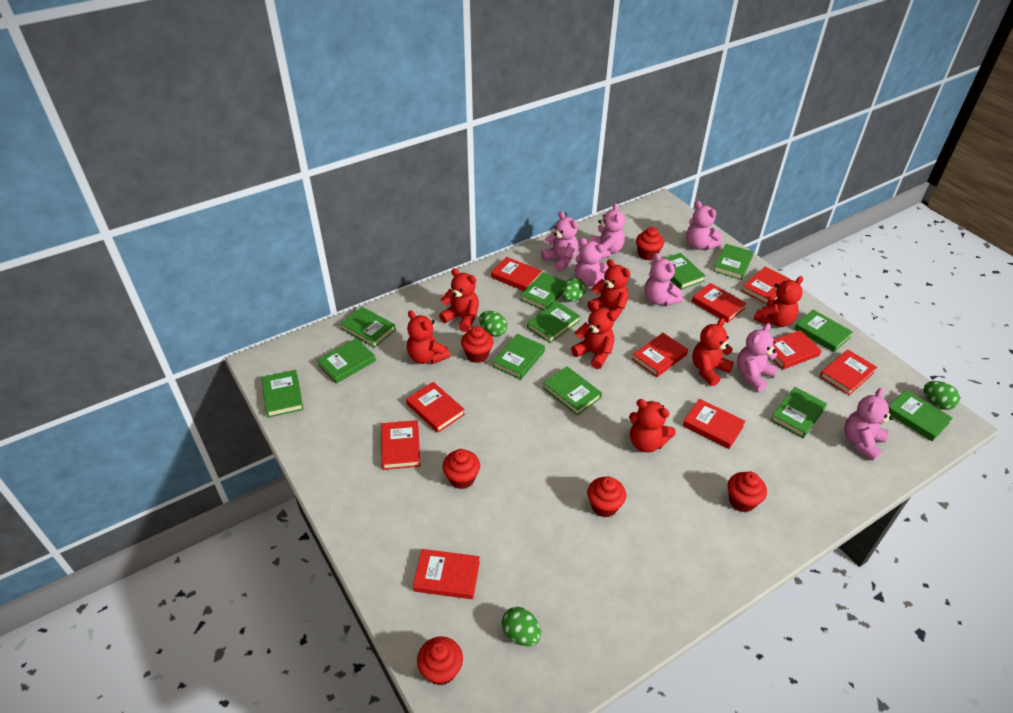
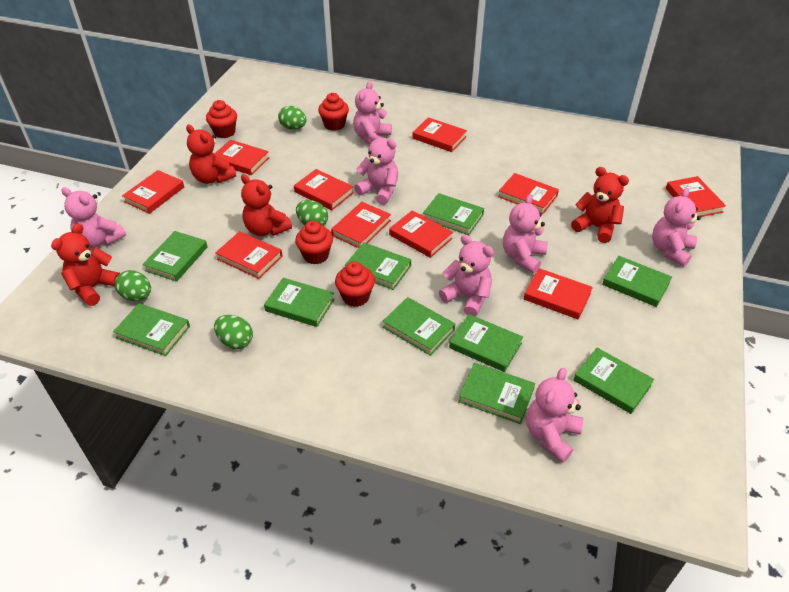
green book: [262,370,304,418] [317,338,376,384] [340,307,396,348] [493,334,545,380] [520,272,566,310] [527,301,580,343] [543,367,602,416] [664,253,706,290] [713,244,754,280] [771,387,827,438] [794,310,853,352] [888,390,953,441] = 12 -> [113,303,190,356] [142,231,208,282] [264,278,335,327] [345,242,411,290] [383,297,455,356] [423,193,484,235] [449,314,523,372] [458,363,535,424] [573,348,654,414] [602,256,672,307] = 10
red cupcake: [417,636,463,685] [443,449,480,489] [461,326,493,363] [587,477,626,518] [636,227,664,260] [728,472,767,512] = 6 -> [206,100,237,138] [295,221,333,264] [318,93,349,131] [335,262,375,307] = 4
red teddy bear: [407,310,450,364] [439,268,479,332] [571,302,616,369] [587,259,630,322] [629,399,676,453] [692,318,734,386] [753,276,803,327] = 7 -> [51,223,120,306] [186,125,236,184] [241,174,292,236] [571,167,629,243] = 4

